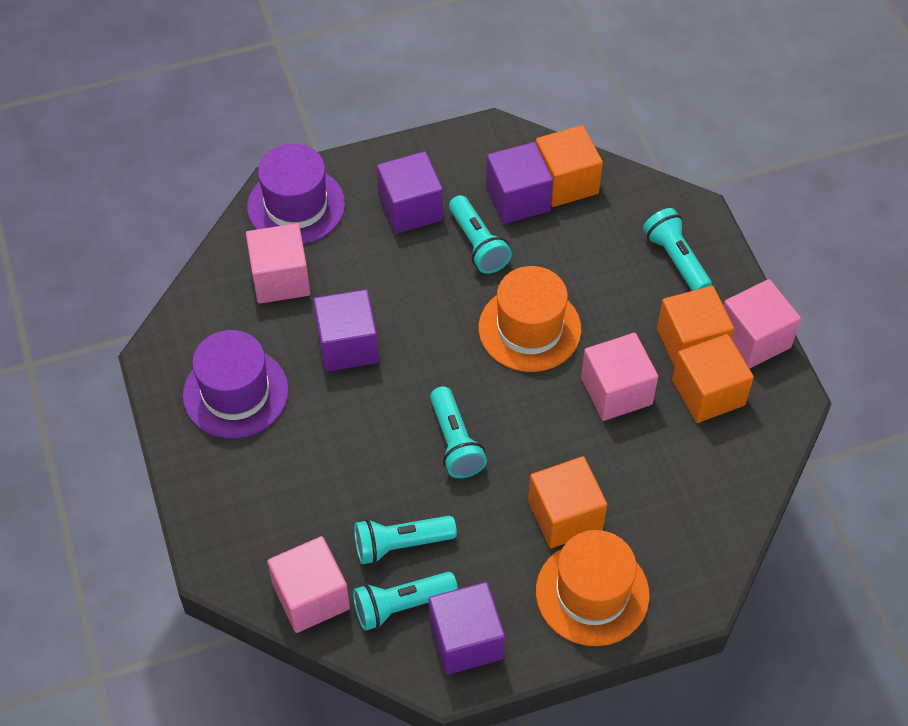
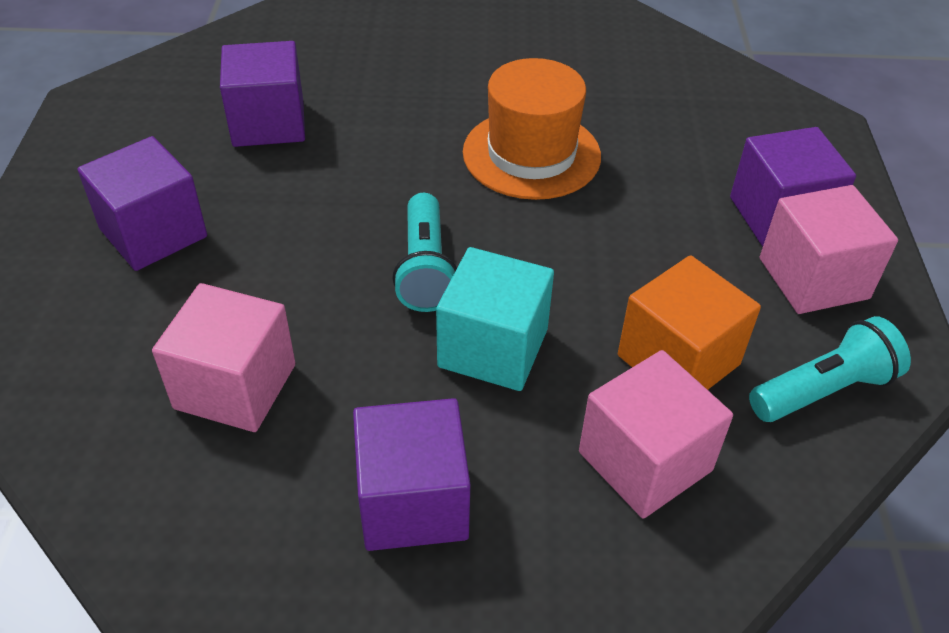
orange cube: [528,456,607,548] [536,125,603,207] [657,286,734,367] [672,334,754,423] = 4 -> [618,255,761,390] = 1
orange hat: [479,266,581,372] [536,530,650,646] = 2 -> [463,58,601,200] = 1
pink cube: [246,223,310,304] [267,536,350,633] [581,333,658,421] [723,279,801,369] = 4 -> [152,283,295,432] [579,350,733,518] [760,185,898,314] = 3
purple hat: [183,330,289,438] [247,144,345,244] = 2 -> none = 0
turquoise cube: none = 0 -> [436,247,554,391] = 1
turquoise flashlight: [353,572,458,631] [354,516,457,564] [430,386,487,478] [449,195,512,274] [643,208,712,291] = 5 -> [392,193,457,312] [749,316,911,422] = 2

